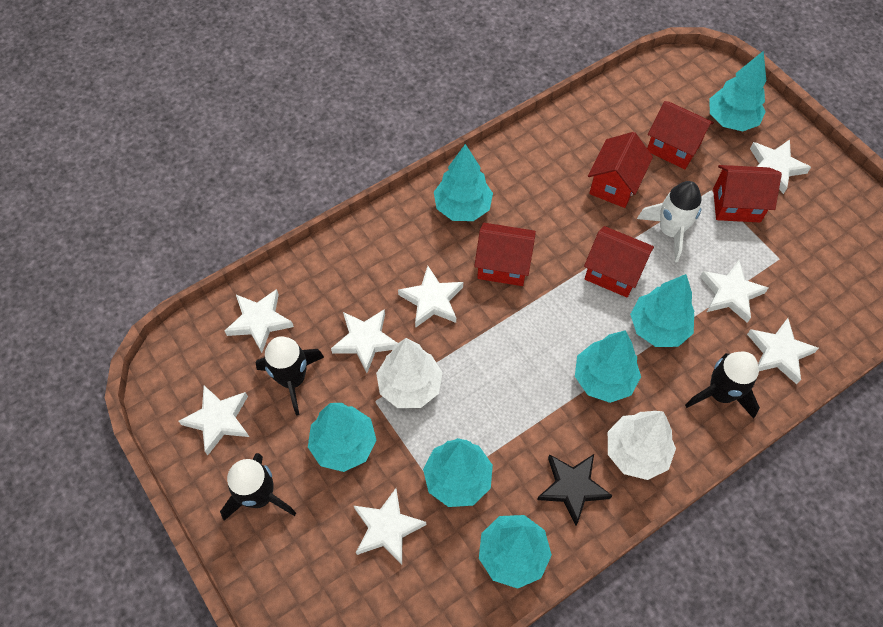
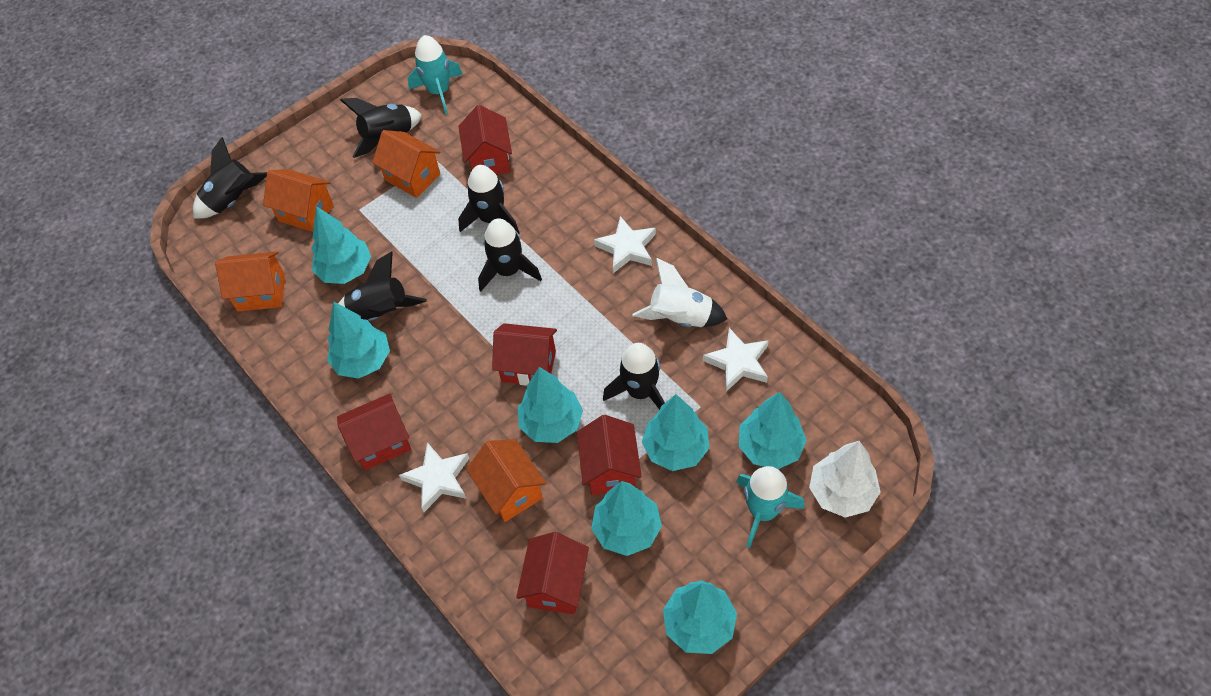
black rocket: [220,453,296,521] [256,336,324,416] [685,352,760,419] = 3 -> [193,137,267,219] [338,251,427,321] [340,98,422,158] [458,165,519,234] [478,218,542,291] [603,343,665,410] = 6
black star: [537,454,612,525] = 1 -> none = 0
orange house: none = 0 -> [215,251,285,311] [263,169,334,232] [372,130,440,198] [466,439,546,522] = 4
turquoise rocket: none = 0 -> [408,35,463,114] [736,466,805,548] = 2
white star: [179,385,249,455] [225,289,294,353] [331,309,398,373] [354,488,426,565] [398,266,463,328] [700,260,768,323] [747,318,819,384] [750,140,811,194] = 8 -> [399,442,469,512] [594,216,656,273] [703,328,769,392] = 3
white tree: [376,338,443,408] [608,411,676,480] = 2 -> [809,441,880,518] = 1

